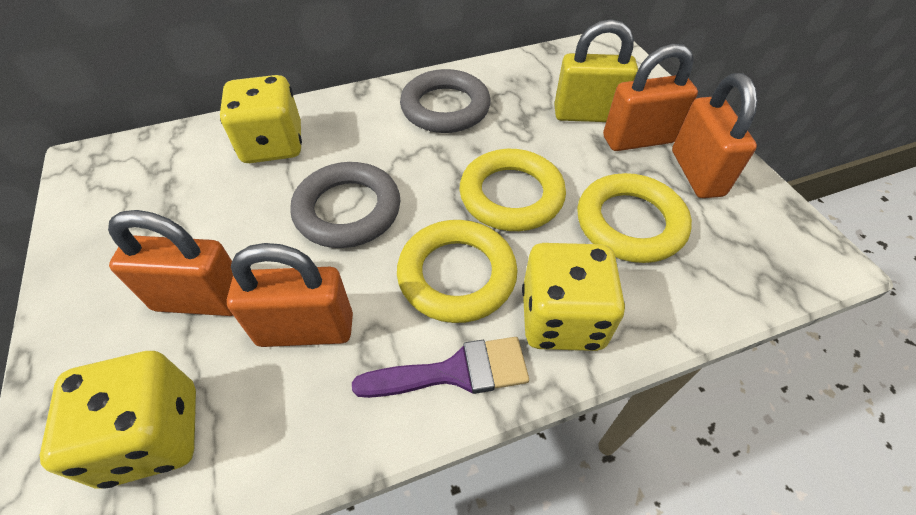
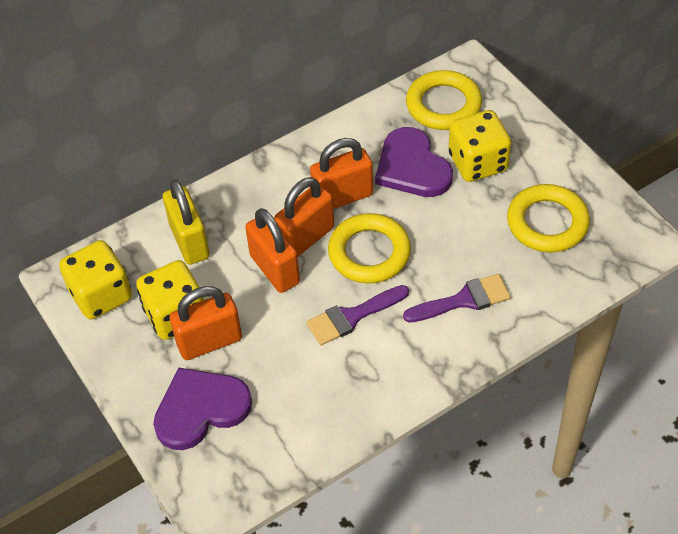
grey ring: [290,162,400,248] [400,69,491,133] = 2 -> none = 0
purple brush: [352,337,529,398] = 1 -> [306,285,409,346] [403,274,511,323] = 2
purple heart: none = 0 -> [153,367,252,450] [375,127,453,197] = 2

